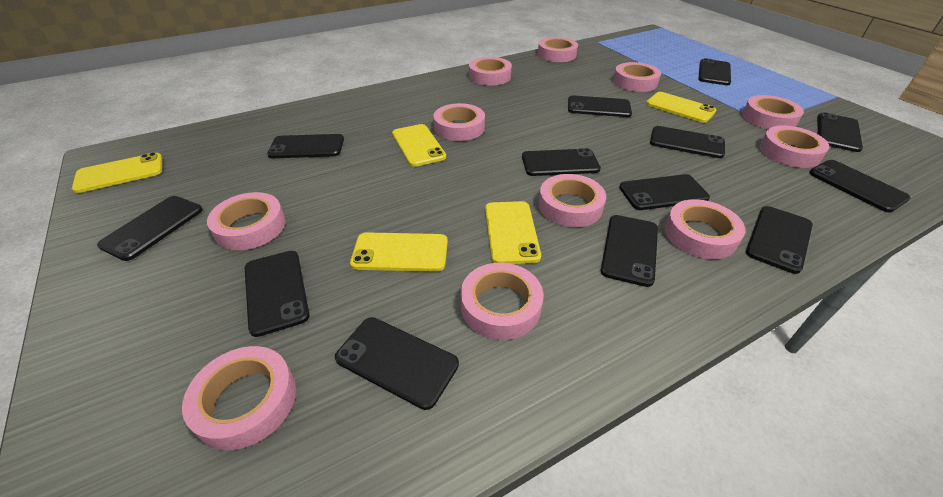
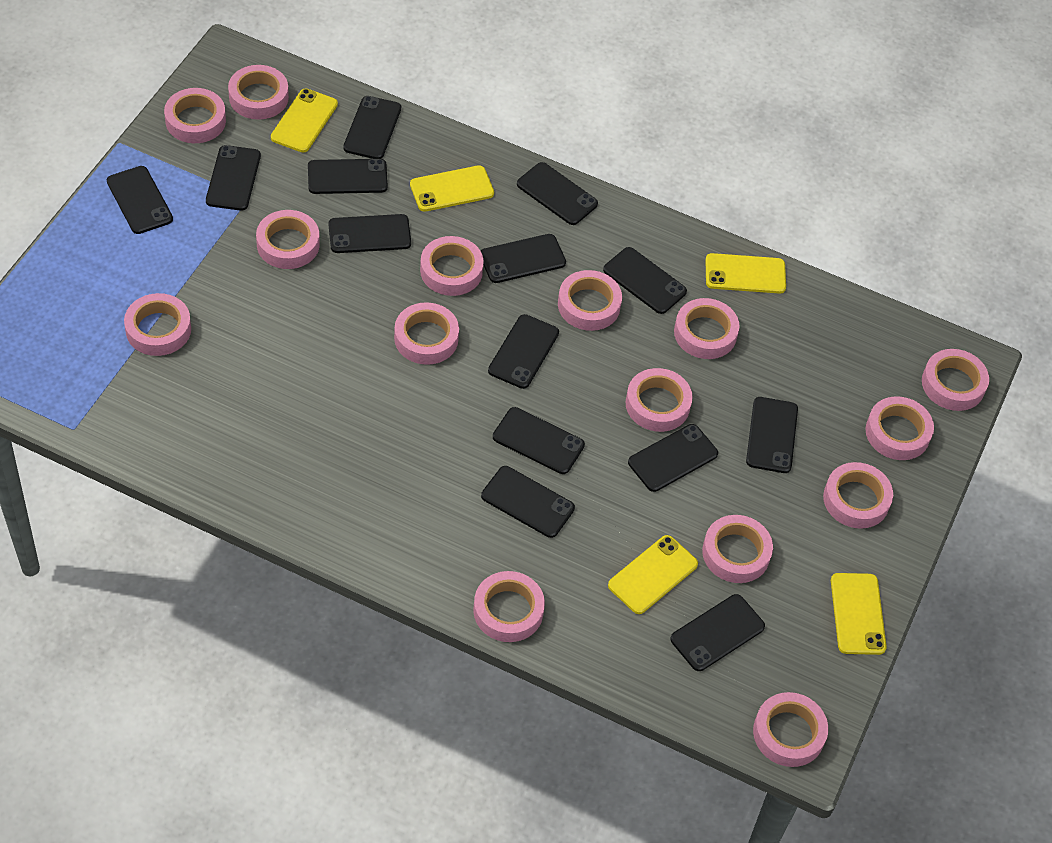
black phone: [97,196,203,261] [245,251,310,337] [267,134,344,158] [335,317,459,410] [522,148,601,176] [568,95,632,117] [601,215,658,287] [619,174,710,210] [650,126,725,158] [698,58,731,85] [746,206,812,274] [809,160,910,212] [817,112,863,152] = 13 -> [107,166,173,234] [206,145,261,211] [308,159,388,194] [328,214,411,253] [343,96,401,159] [481,234,566,283] [481,466,575,538] [488,314,559,389] [493,407,585,474] [517,162,598,225] [603,247,687,314] [628,424,718,492] [670,594,765,671] [746,397,798,473] = 14
pink tape: [182,346,296,450] [207,192,286,250] [433,103,485,141] [461,263,544,340] [469,57,512,86] [538,37,578,62] [538,174,606,227] [613,62,661,92] [665,199,745,259] [742,95,804,129] [760,125,829,168] = 11 -> [124,293,191,356] [164,88,226,143] [228,65,289,120] [256,210,320,269] [394,302,459,365] [420,236,484,296] [473,571,545,642] [558,270,622,331] [626,368,693,432] [674,298,740,359] [702,515,773,583] [753,692,828,767] [823,462,893,529] [865,396,934,460] [922,349,989,411] = 15

